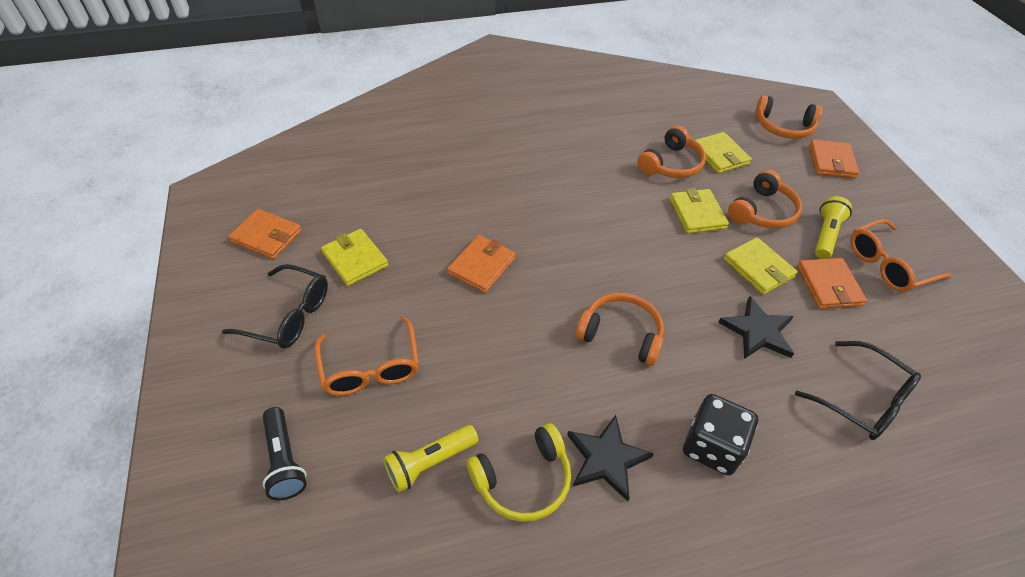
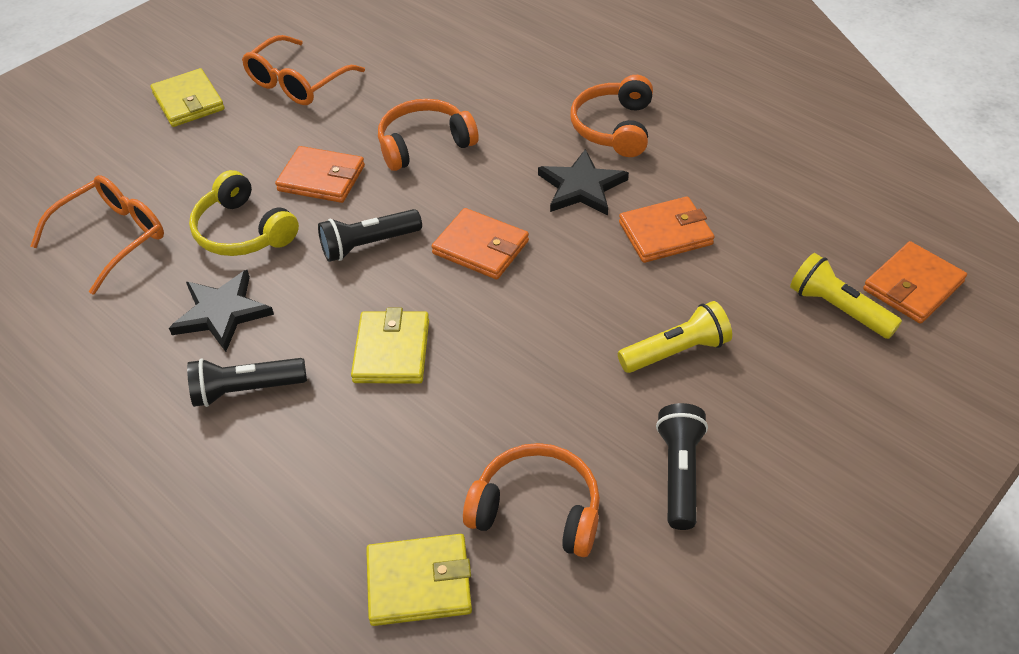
black dice: [683,394,758,475] = 1 -> none = 0
black flashlight: [263,407,307,500] = 1 -> [187,358,307,407] [318,209,422,262] [656,403,708,530] = 3
black glasses: [222,264,328,348] [795,341,921,440] = 2 -> none = 0
orange headphones: [576,293,664,366] [637,126,706,178] [728,170,802,229] [755,95,822,139] = 4 -> [378,99,479,171] [463,443,600,557] [570,75,653,157] = 3
yellow wallet: [321,229,388,286] [670,188,729,234] [695,132,752,174] [724,237,798,295] = 4 -> [150,68,225,127] [351,308,429,384] [366,534,472,626] = 3

